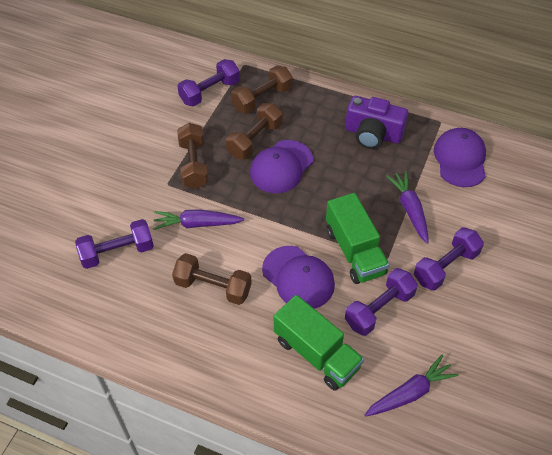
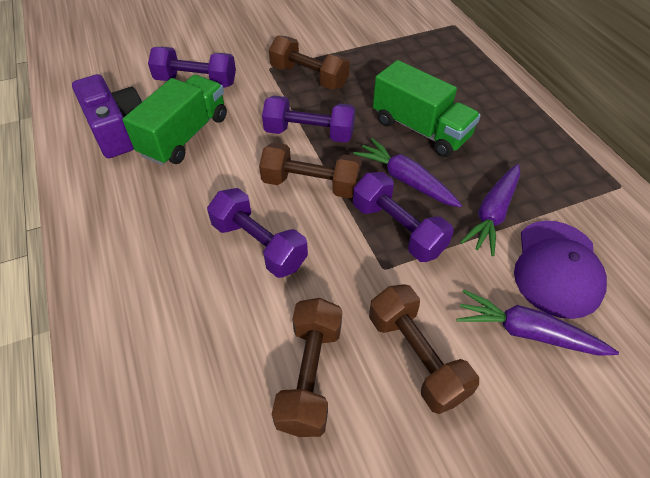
purple cap: [250,140,313,193] [262,246,335,309] [434,128,486,187] = 3 -> [514,221,607,319] = 1

